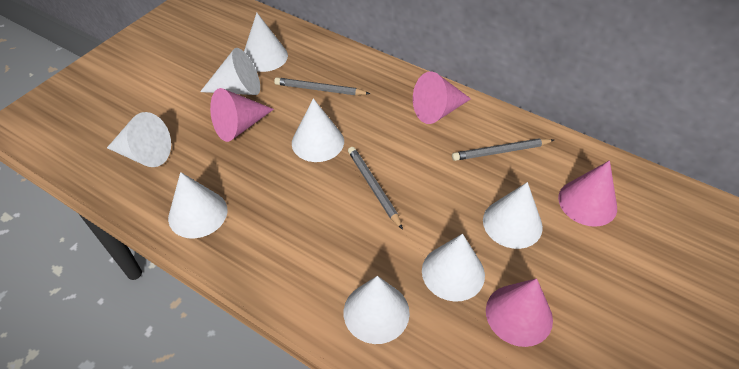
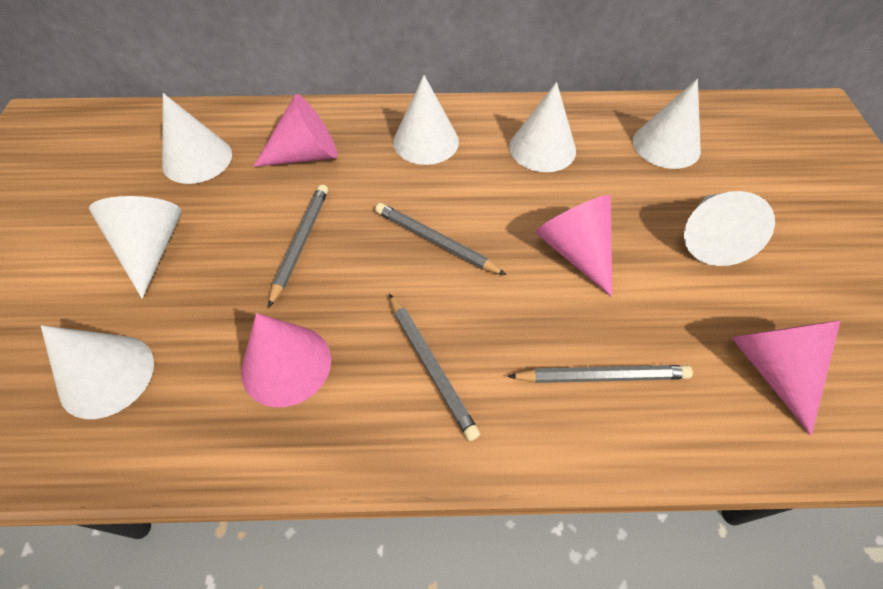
grey pencil: [274,77,370,95] [348,147,403,230] [452,138,554,161] = 3 -> [268,185,328,308] [375,203,506,275] [389,294,480,441] [508,365,693,383] = 4
white cone: [107,112,171,167] [168,172,228,238] [200,48,260,95] [244,13,288,72] [292,98,344,162] [344,276,410,344] [422,234,485,302] [483,182,543,249] = 8 -> [41,325,154,419] [89,196,182,299] [162,93,232,184] [393,75,459,165] [509,82,576,172] [633,79,701,169] [684,191,775,266] = 7

